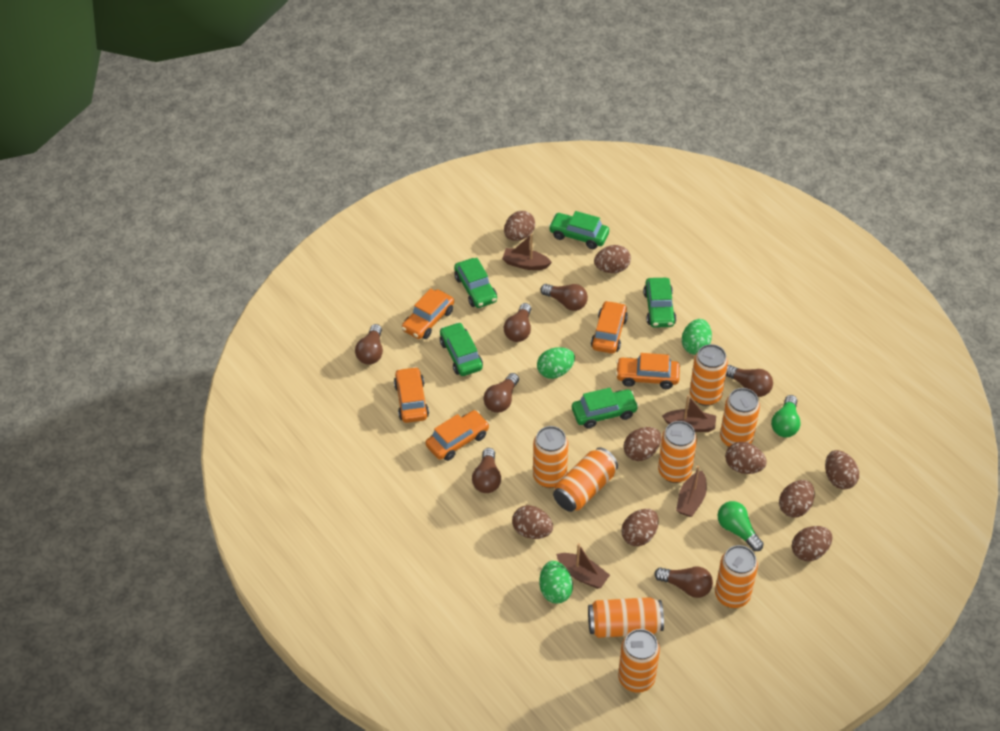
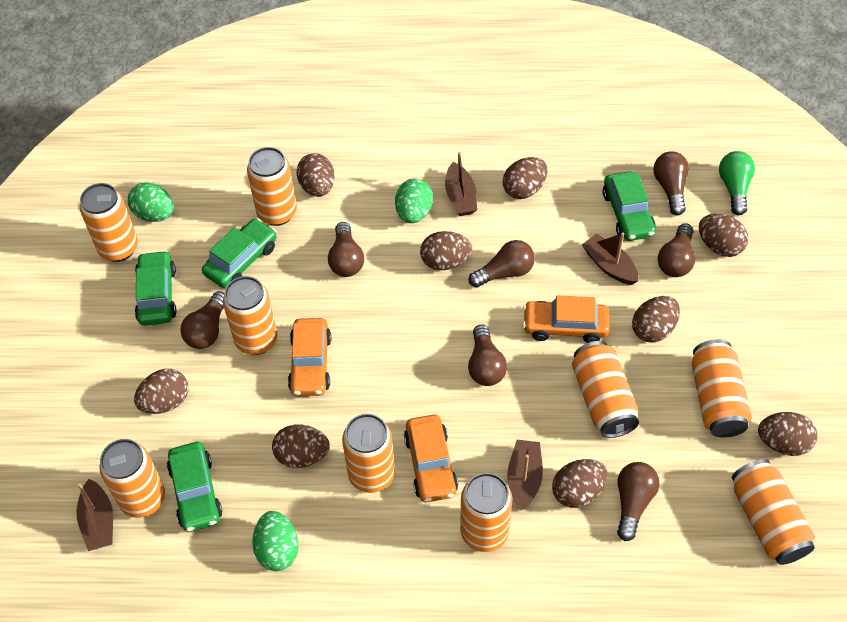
green car: [440,322,483,376] [454,258,497,308] [548,211,609,249] [572,388,639,428] [643,278,676,328] = 5 -> [135,250,177,326] [167,442,222,532] [202,218,277,288] [603,171,656,241] = 4
green light bulb: [718,501,764,551] [771,395,801,437] = 2 -> [719,151,755,215] = 1
orange can: [533,426,568,488] [553,447,618,512] [588,597,664,638] [618,629,660,693] [658,421,697,483] [690,344,728,406] [715,545,758,608] [720,388,760,447] = 8 -> [80,183,138,262] [99,439,165,518] [223,276,278,355] [247,147,297,226] [342,414,395,493] [460,473,512,552] [572,341,639,438] [692,339,752,438] [732,459,815,565] = 9
orange car: [394,367,429,423] [402,289,454,339] [426,410,490,461] [591,300,628,354] [615,353,680,389] = 5 -> [288,318,331,396] [404,415,458,502] [523,295,610,343] = 3

